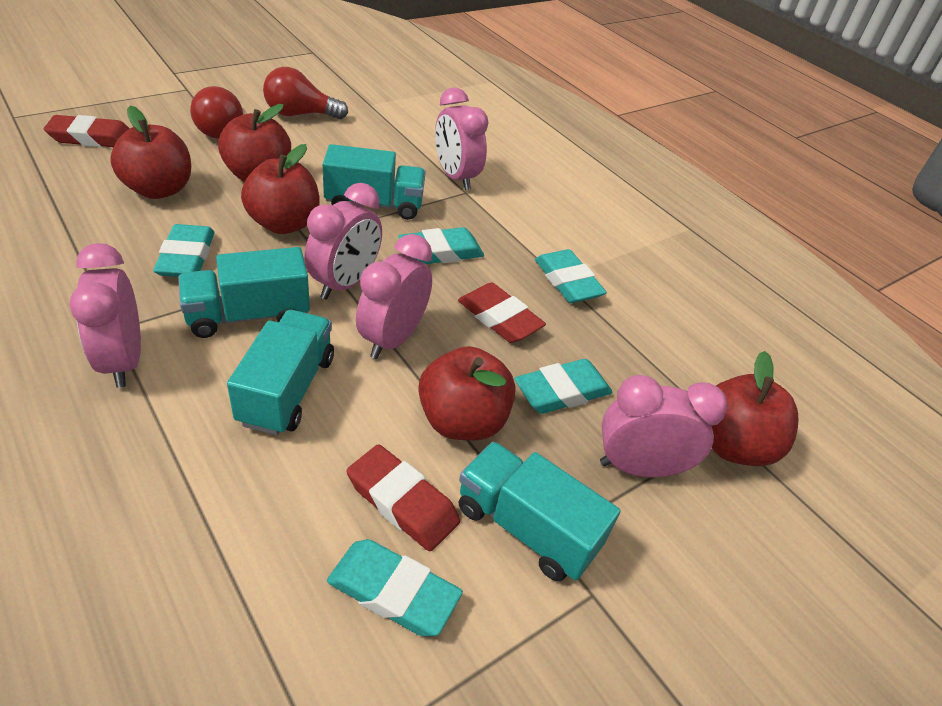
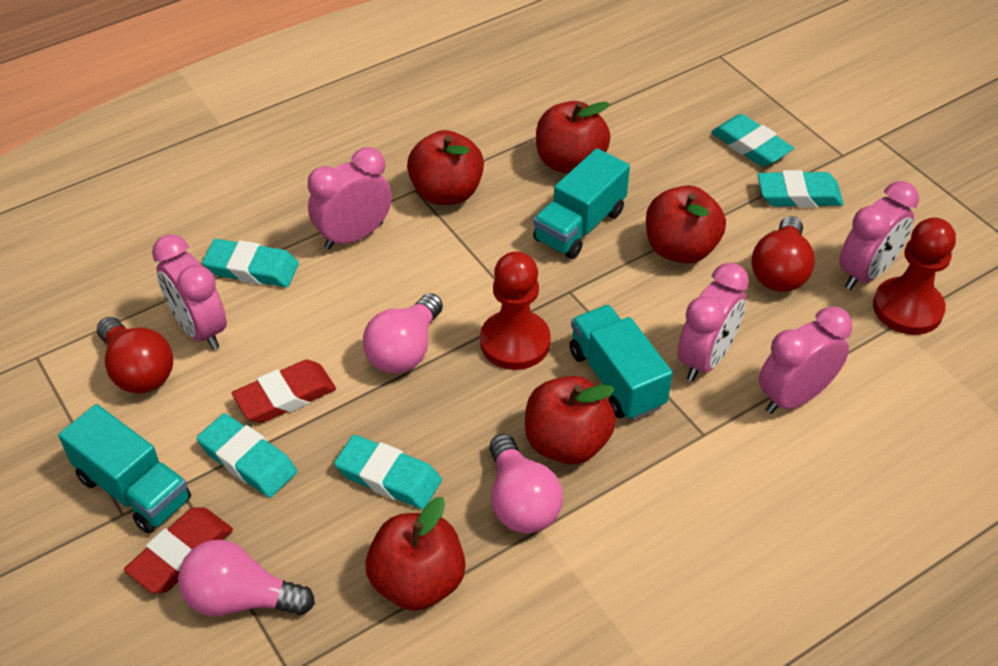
pink light bulb: none = 0 -> [178,540,315,616] [363,293,443,374] [489,434,563,533] = 3
red eraser: [44,115,130,147] [346,444,460,551] [458,283,546,343] = 3 -> [124,507,233,593] [232,360,336,423] = 2
red pawn: none = 0 -> [480,251,551,370] [873,218,956,335] = 2
turquoise truck: [178,247,310,338] [227,310,334,435] [323,144,426,220] [459,441,620,581] = 4 -> [58,404,191,534] [533,148,630,259] [569,305,673,420] = 3

